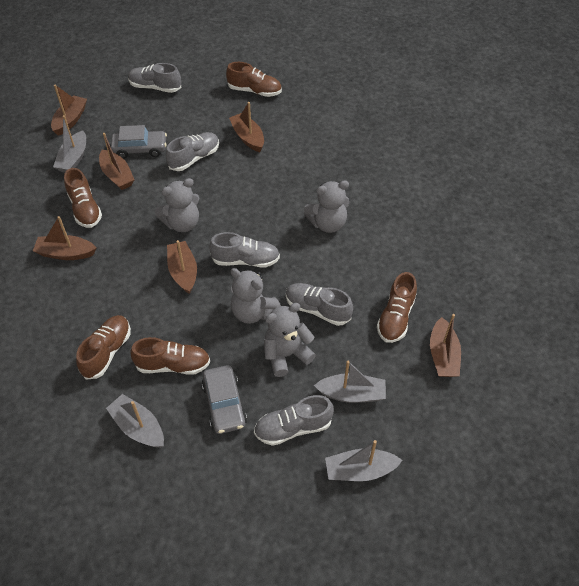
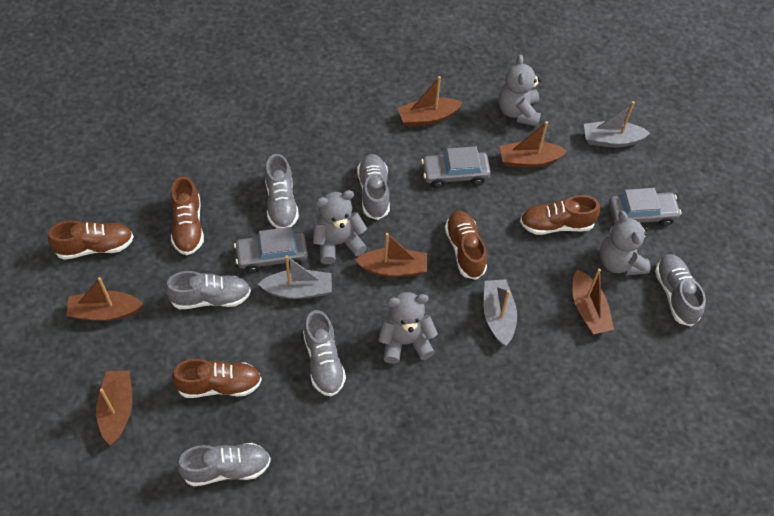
grey boat: [53,115,86,173] [106,394,164,448] [314,361,386,403] [325,440,402,481] = 4 -> [258,256,332,299] [484,280,517,346] [584,101,650,148] = 3
grey car: [111,125,167,159] [202,365,247,434] = 2 -> [234,227,308,273] [421,146,491,188] [609,188,681,226] = 3
grey shoe: [128,63,182,93] [166,132,219,171] [209,232,280,267] [254,395,334,446] [286,283,353,326] = 5 -> [165,271,251,309] [177,443,271,486] [265,154,299,229] [303,310,346,396] [357,154,390,220] [655,254,706,326] = 6

